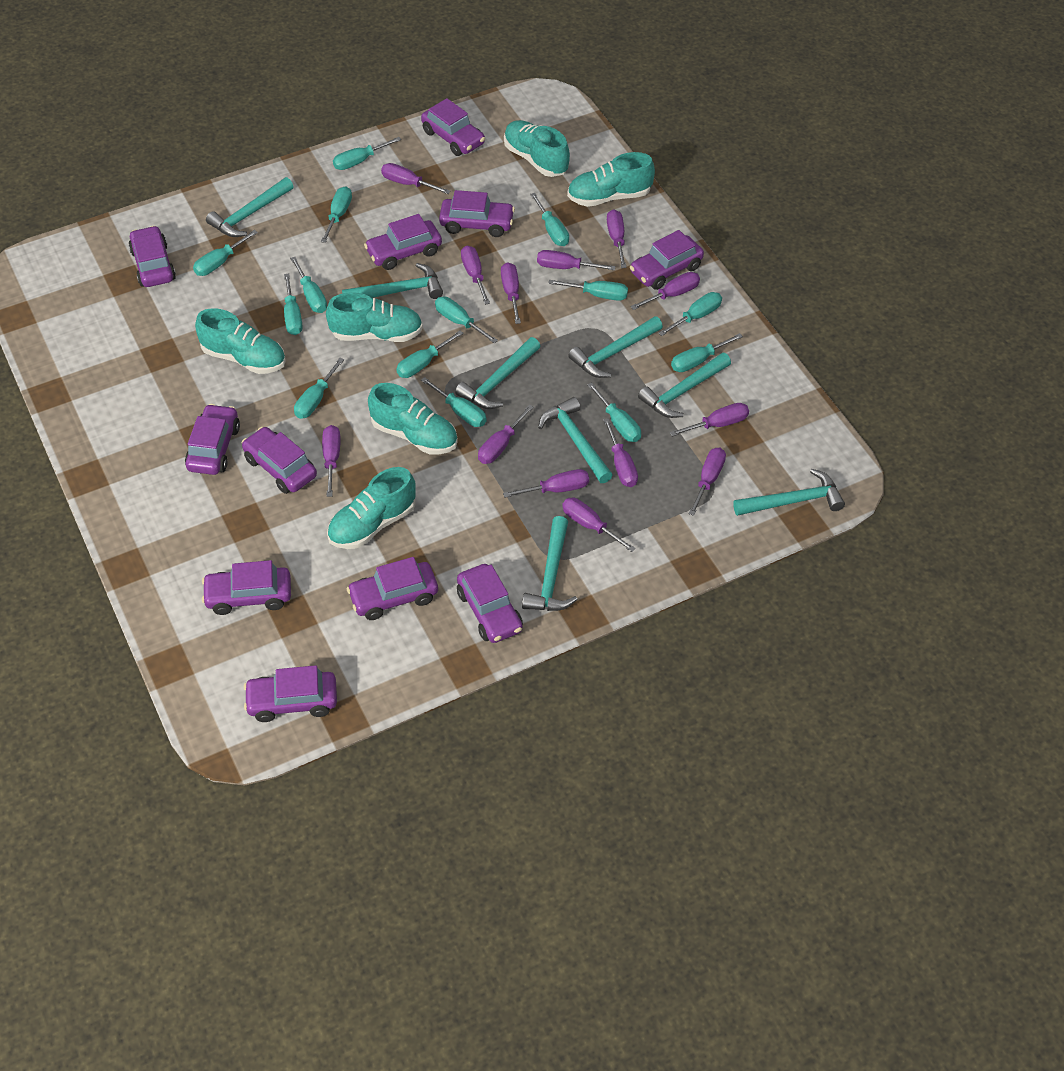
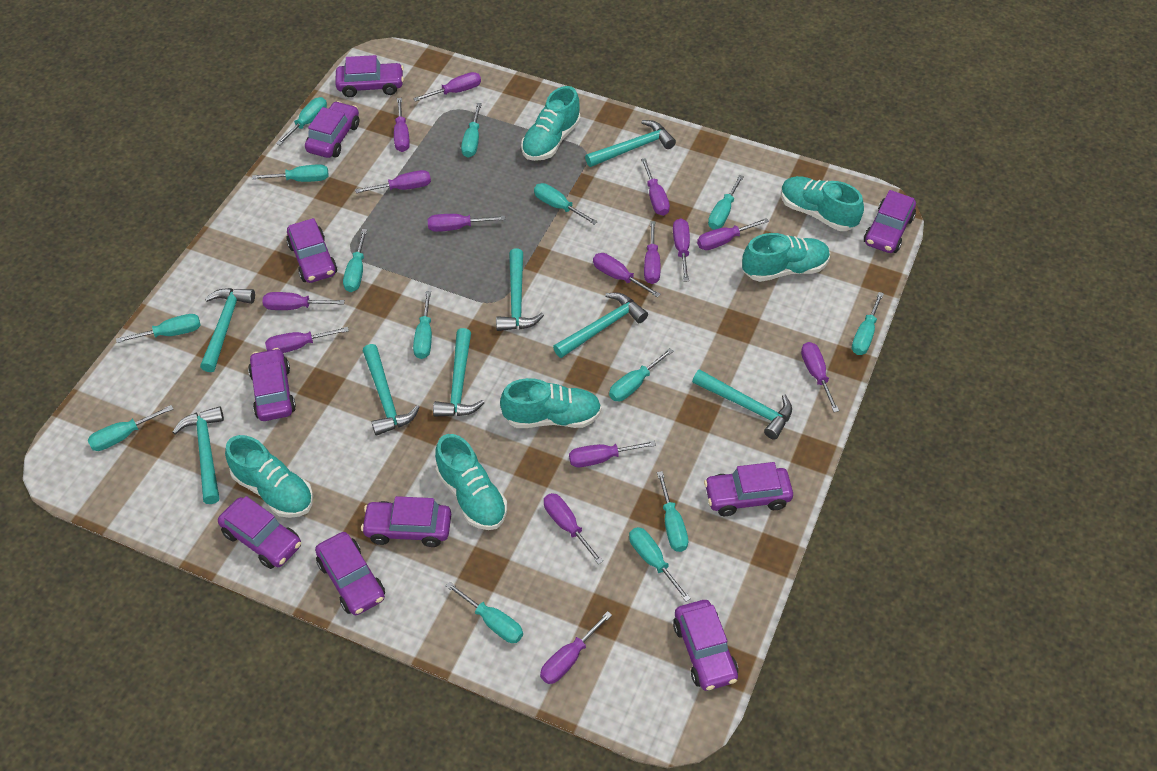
purple car: [129,225,176,287] [185,404,240,475] [202,560,291,615] [242,427,317,494] [244,665,337,722] [347,557,438,620] [364,214,442,270] [421,98,485,156] [439,190,515,237] [457,564,523,643] [630,230,704,290] = 11 -> [218,496,301,569] [248,348,296,421] [286,218,337,283] [305,101,359,158] [315,532,385,615] [335,55,404,97] [361,496,451,547] [673,600,738,691] [704,462,793,516] [864,190,916,253] = 10
purple screwdriver: [322,425,341,497] [381,163,451,194] [461,246,490,305] [478,405,534,464] [501,262,521,324] [503,469,589,498] [537,250,616,270] [562,498,636,552] [603,418,638,487] [607,209,626,268] [630,272,700,310] [670,403,749,437] [689,448,726,516] = 13 -> [263,292,345,310] [265,327,349,353] [355,170,431,193] [394,98,410,152] [413,72,481,102] [428,214,505,232] [540,611,612,684] [544,493,603,564] [569,441,656,467] [593,253,661,298] [641,158,670,216] [644,221,661,284] [673,218,690,281] [697,218,769,250] [801,342,839,412] = 15

